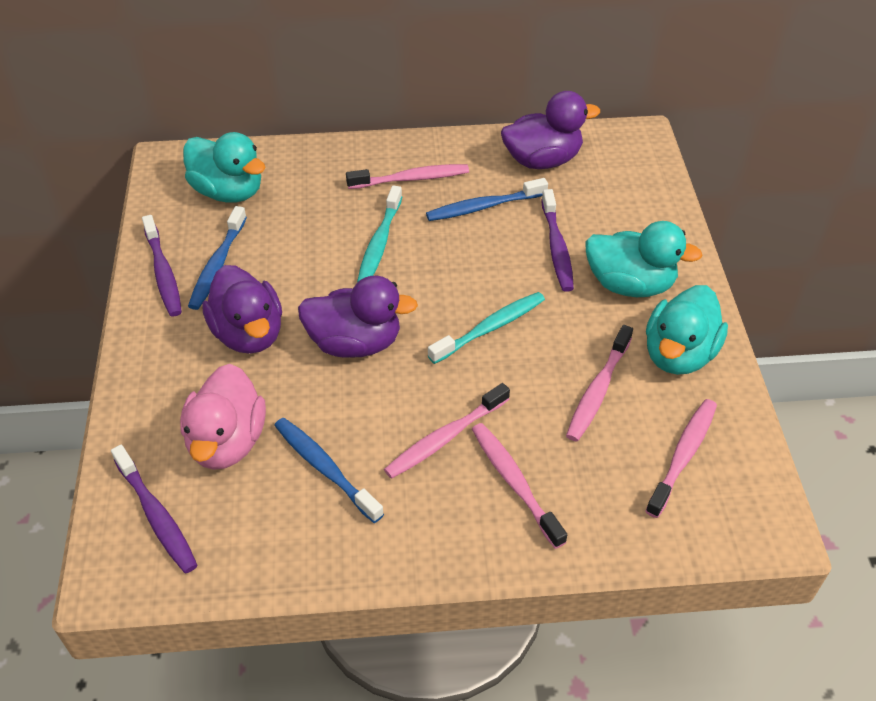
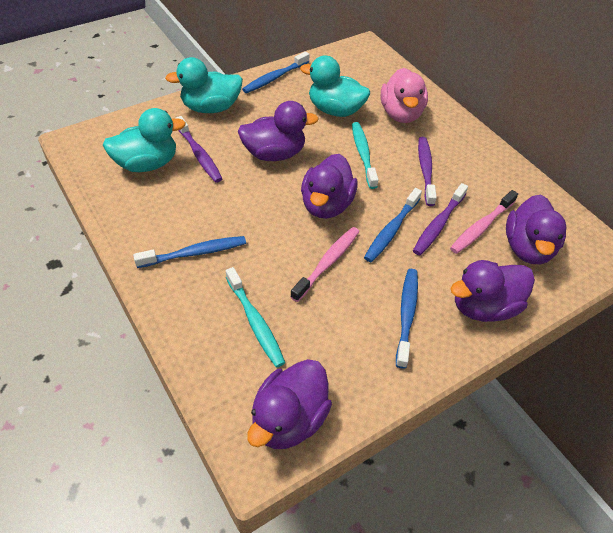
blue toothbrush: [188,206,247,310] [274,418,384,523] [426,178,548,221] = 3 -> [133,236,246,268] [242,51,310,93] [364,188,422,262] [396,269,418,369] = 4
pink toothbrush: [346,164,469,189] [384,383,510,479] [472,423,567,549] [566,325,633,442] [645,399,717,518] = 5 -> [290,227,359,302] [450,190,518,254] = 2
purple duck: [202,265,282,354] [298,276,418,358] [501,91,600,169] = 3 -> [238,101,319,161] [247,359,332,449] [301,154,358,219] [450,260,535,322] [506,195,567,264] = 5

